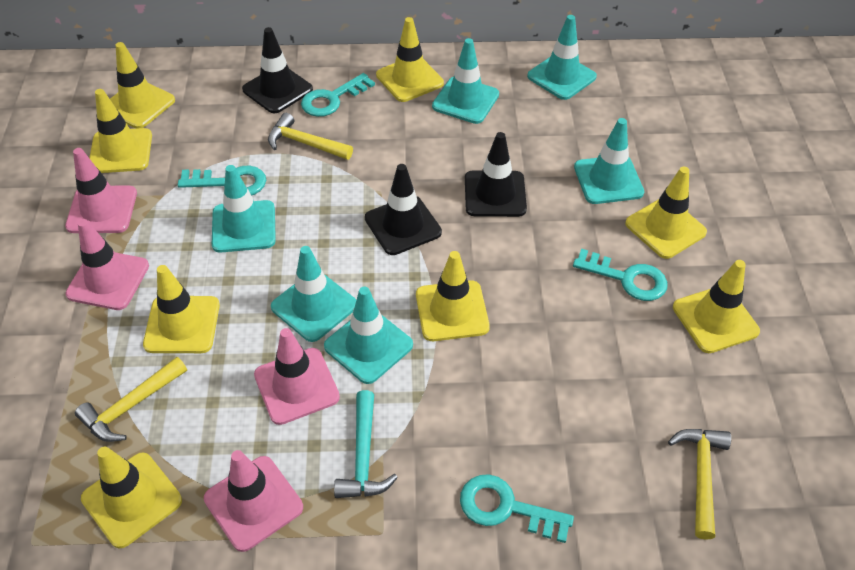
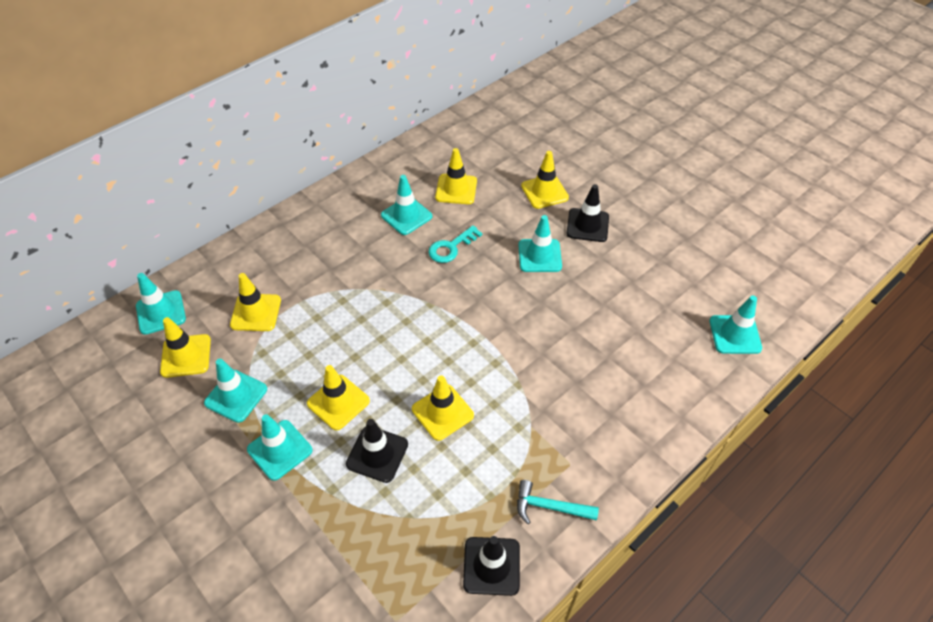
pink traffic cone: [65,148,137,233] [65,219,149,310] [204,450,303,552] [254,328,340,425] = 4 -> none = 0
turquoise key: [178,166,266,195] [301,73,375,117] [460,474,574,543] [573,249,667,301] = 4 -> [428,225,483,263] = 1
yellow hammer: [75,357,187,442] [268,113,353,160] [668,429,731,540] = 3 -> none = 0
yellow traffic cone: [81,447,182,548] [89,89,152,173] [110,42,175,129] [143,265,220,353] [376,17,444,102] [416,251,490,341] [625,167,707,259] [673,260,760,353] = 8 -> [160,317,211,378] [230,273,281,331] [307,365,370,430] [412,375,474,441] [435,148,477,204] [521,151,569,209] = 6

